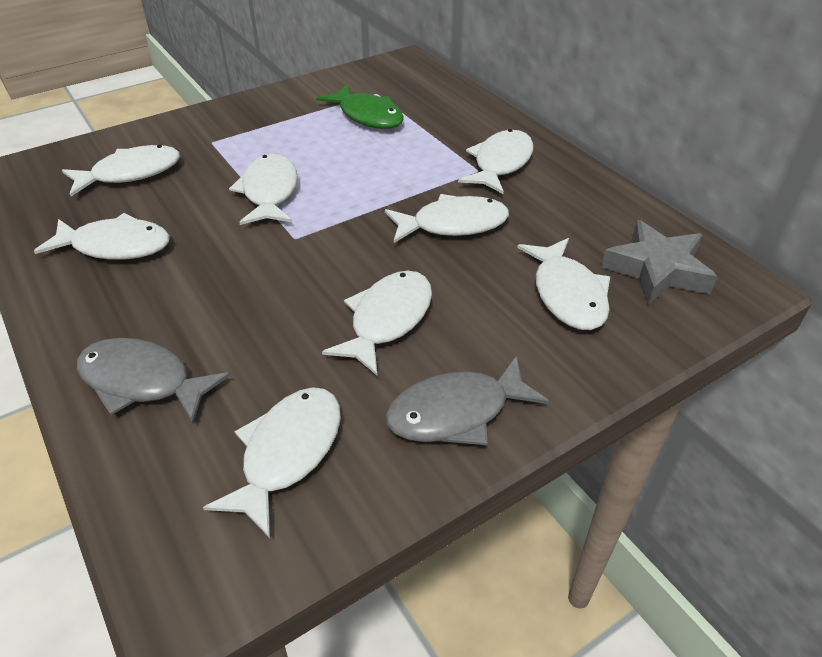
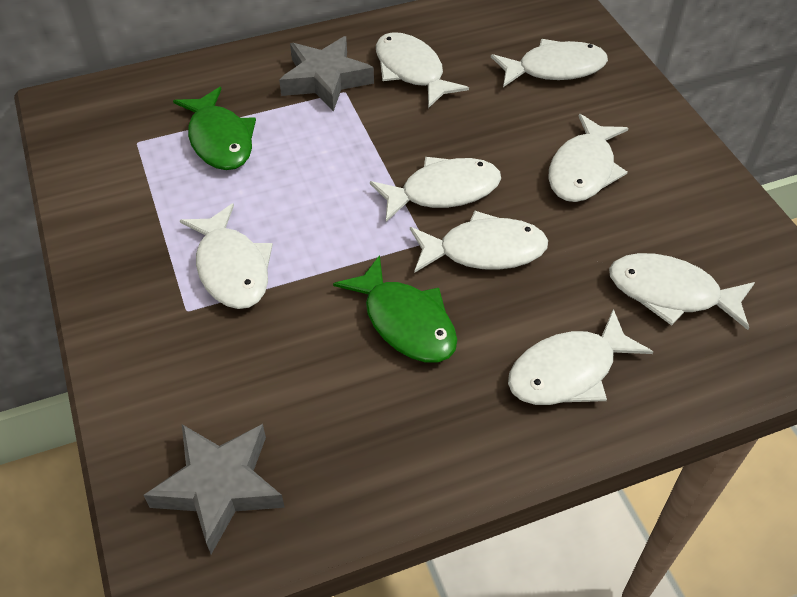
green fish: [316,85,404,129] = 1 -> [173,87,256,170] [333,255,457,363] = 2
grey fish: [77,338,231,423] [385,356,550,445] = 2 -> none = 0
grey star: [601,220,717,305] = 1 -> [144,424,285,554] [279,36,374,112] = 2

